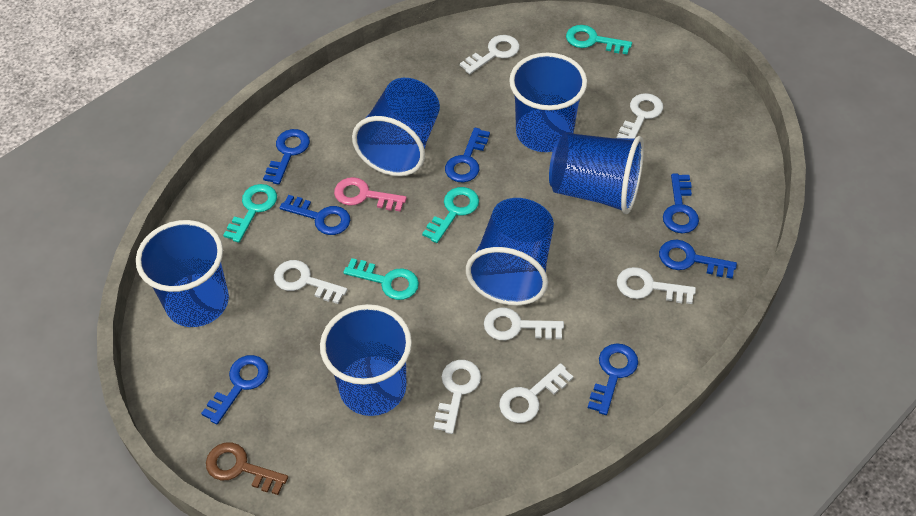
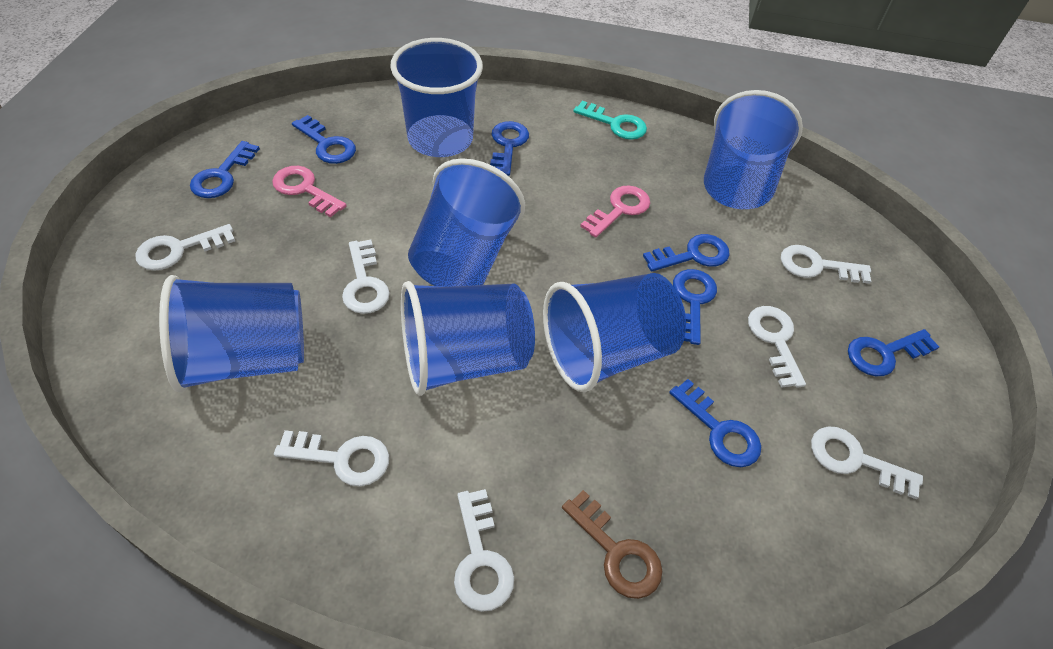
pink key: [334,177,407,212] = 1 -> [272,166,347,217] [580,185,650,238] = 2
turquoise key: [223,184,277,243] [343,258,419,300] [422,187,479,243] [566,25,632,54] = 4 -> [573,101,647,140] = 1

